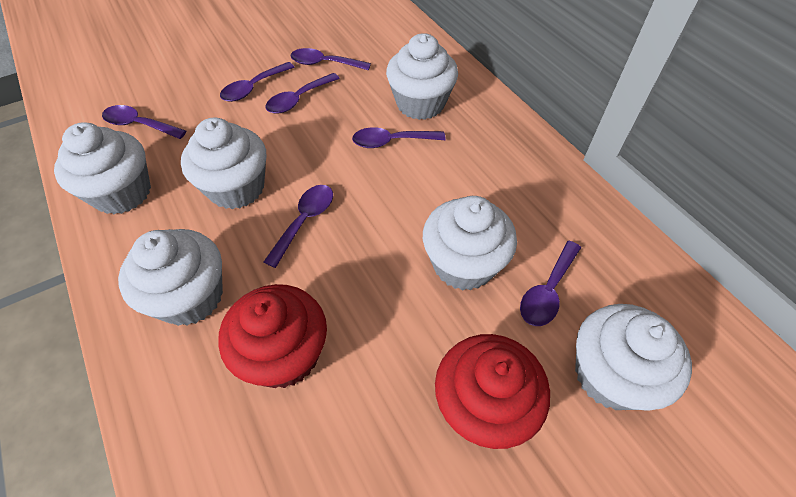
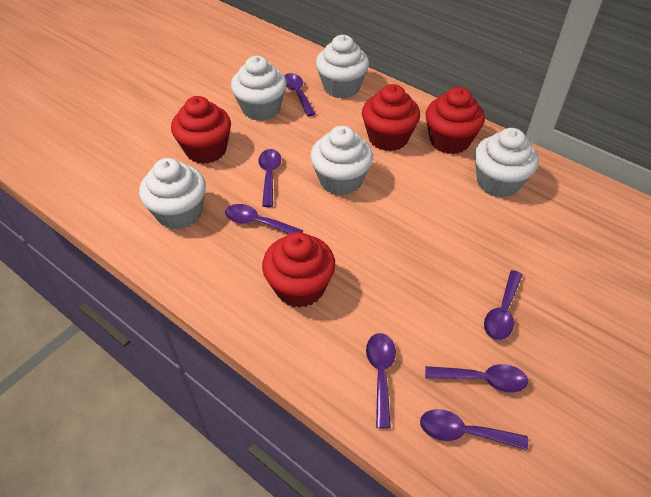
red cupcake: [218,284,327,388] [435,334,550,449] = 2 -> [171,96,231,164] [262,232,336,308] [362,84,420,151] [426,87,485,154] = 4
white cupcake: [54,122,151,214] [118,229,223,326] [181,117,266,209] [386,33,458,120] [423,196,517,291] [575,304,692,410] = 6 -> [139,158,206,230] [231,56,287,121] [310,126,373,196] [316,35,369,98] [474,128,538,198] = 5

